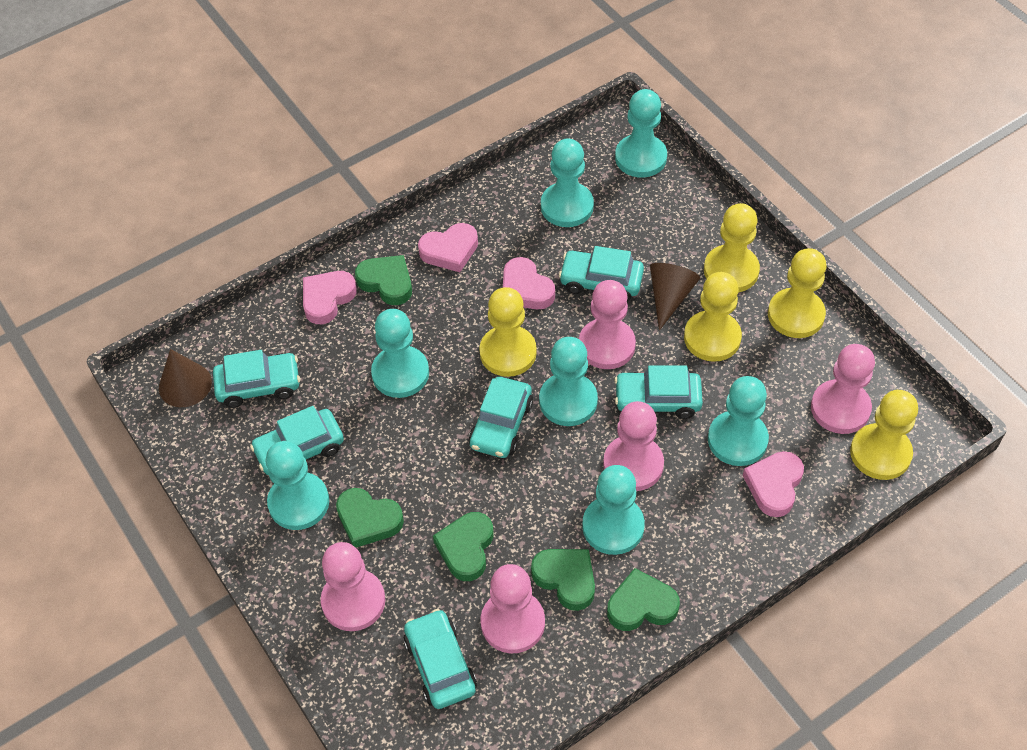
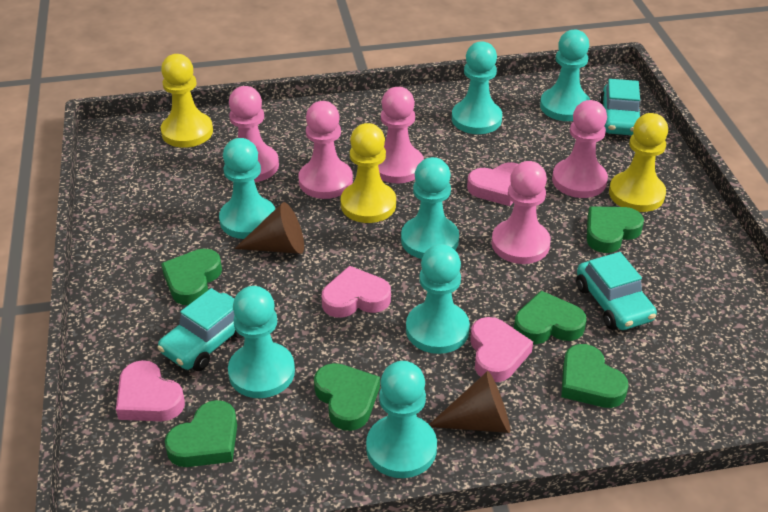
green heart: [336,488,404,548] [355,255,412,305] [433,512,493,581] [531,549,595,611] [607,568,680,631] = 5 -> [161,249,222,305] [165,400,237,467] [314,363,380,431] [514,291,587,344] [561,344,629,408] [587,206,644,253] = 6
turquoise car: [213,350,300,408] [250,406,344,475] [404,609,477,709] [469,377,533,458] [559,246,644,301] [614,365,703,419] = 6 -> [157,288,244,371] [576,252,657,330] [599,79,641,135] = 3
yellow pawn: [479,287,537,377] [684,272,742,362] [704,203,760,292] [768,248,827,338] [850,390,918,480] = 5 -> [161,54,213,148] [341,123,396,223] [609,113,668,212] = 3

